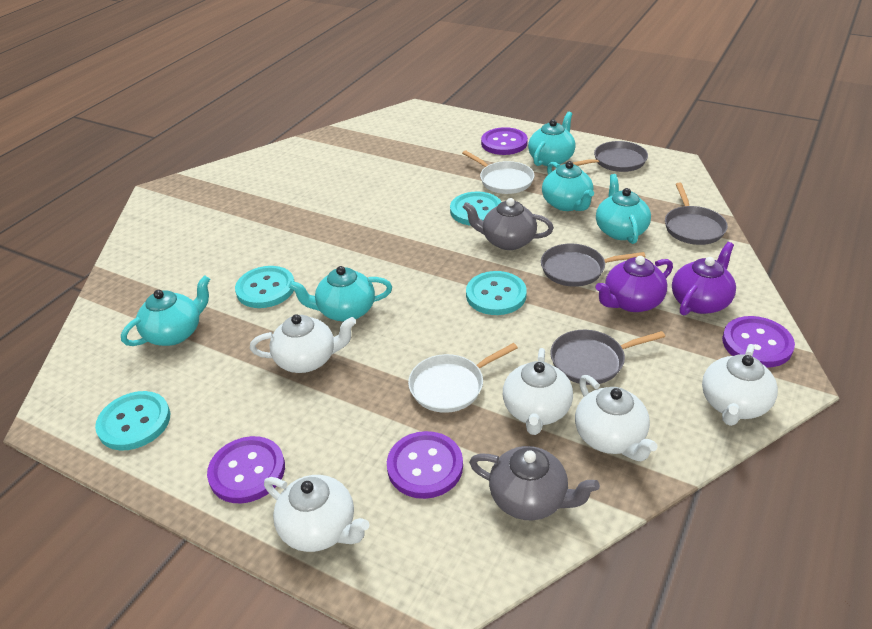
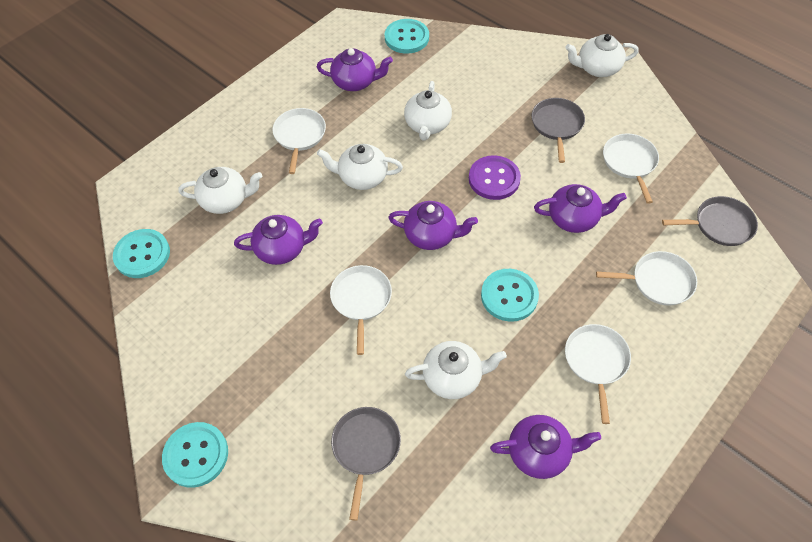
grey pan: [541,244,646,287] [550,330,665,385] [573,141,648,172] [665,183,728,245] = 4 -> [331,407,401,521] [532,98,585,163] [662,196,758,246] = 3
grey teapot: [463,198,554,250] [469,446,600,520] = 2 -> none = 0
purple button: [207,436,285,503] [387,431,463,499] [481,127,528,155] [722,316,795,367] = 4 -> [469,155,521,200] = 1
purple teapot: [596,256,673,312] [672,242,736,315] = 2 -> [234,215,323,265] [317,48,393,91] [388,201,478,250] [490,415,601,479] [534,184,627,233] = 5
turquoise teapot: [121,275,210,346] [289,266,392,322] [528,112,576,166] [542,161,594,211] [596,174,651,244] = 5 -> none = 0
white pan: [408,343,518,413] [462,150,535,194] = 2 -> [272,108,326,174] [330,265,392,355] [565,324,631,424] [596,251,697,306] [603,134,659,204] = 5

